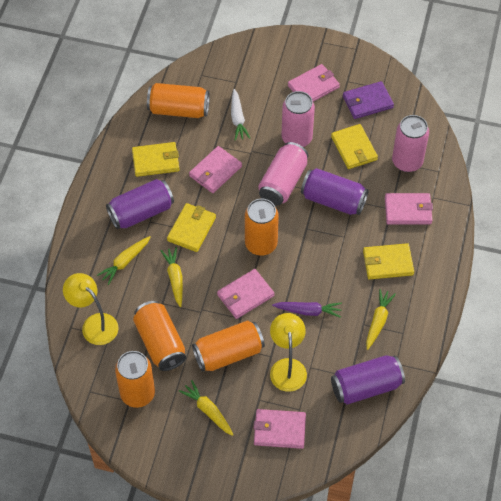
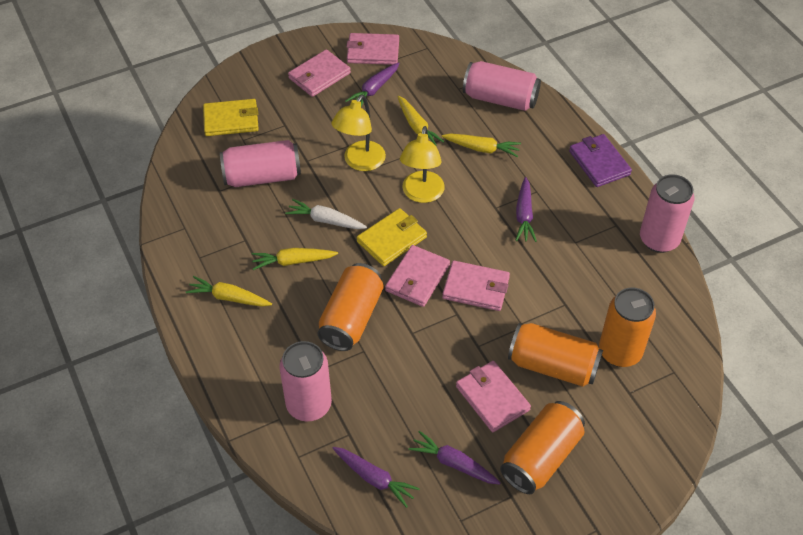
orange can: [115,351,155,408] [133,301,186,371] [147,83,210,118] [192,320,265,372] [245,199,279,256] = 5 -> [317,263,384,351] [500,401,585,494] [508,323,603,387] [599,288,656,367] = 4
pink can: [258,142,308,206] [282,91,315,147] [392,115,429,172] = 3 -> [220,140,301,187] [280,341,332,421] [463,61,541,111] [640,174,694,253] = 4
purple can: [106,179,174,229] [301,168,369,215] [331,355,405,405] = 3 -> none = 0
purple carrot: [272,302,342,318] = 1 -> [332,447,420,508] [345,62,399,107] [408,431,501,485] [515,177,537,242] = 4
yellow wallet: [132,142,179,177] [167,203,216,252] [331,124,378,169] [363,243,414,279] = 4 -> [203,99,259,136] [357,208,427,266] = 2

